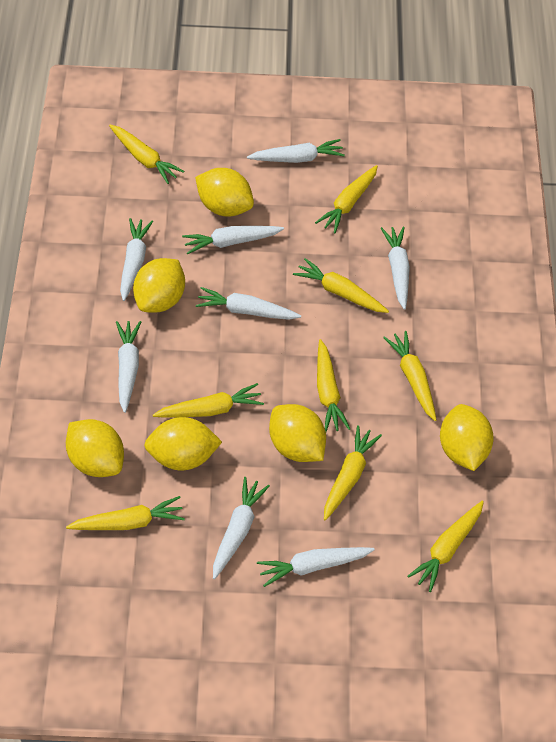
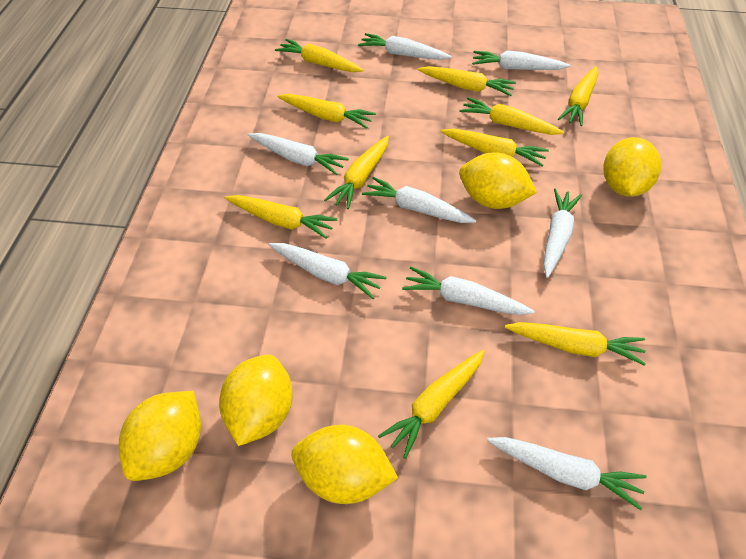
yellow carrot: [66,496,185,530] [109,125,184,184] [153,383,264,418] [293,258,389,313] [315,165,378,233] [317,339,350,432] [324,425,382,521] [383,331,437,421] [407,501,484,592] = 9 -> [225,195,337,239] [275,39,363,72] [277,94,376,129] [324,136,389,209] [378,350,485,459] [418,66,516,96] [440,129,549,166] [460,97,564,135] [504,322,646,366] [558,66,598,126] = 10
yellow lemon: [66,419,124,477] [133,258,185,313] [144,417,222,471] [195,168,254,216] [269,404,326,462] [440,404,494,471] = 6 -> [119,391,201,481] [219,355,293,446] [292,425,398,504] [459,152,537,209] [603,137,661,197] = 5

